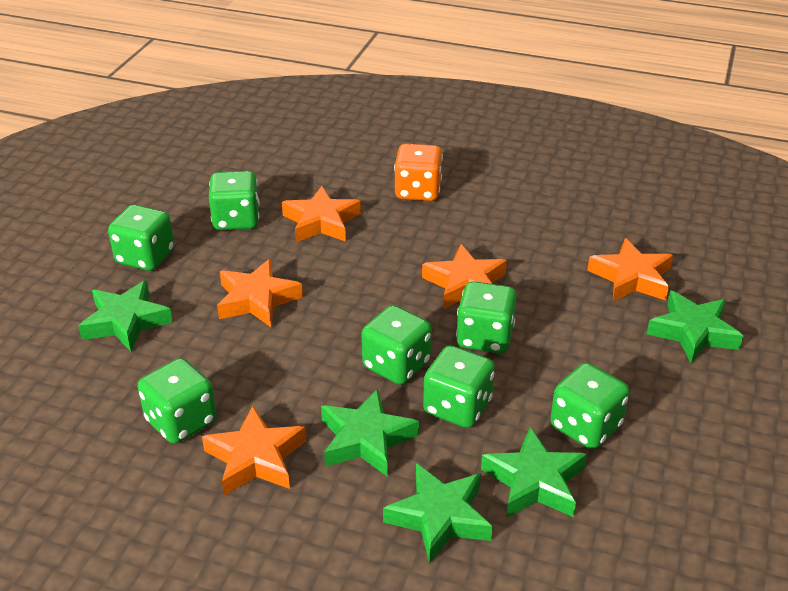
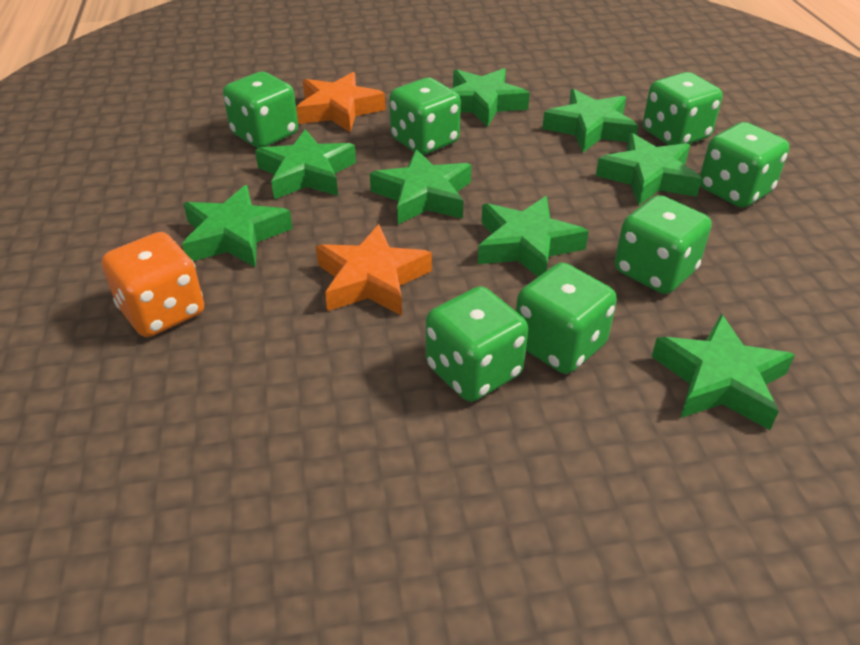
green star: [78,280,173,352] [321,389,419,476] [383,463,493,564] [481,427,587,517] [647,290,743,363] = 5 -> [182,185,293,268] [255,129,356,199] [370,149,472,224] [452,68,530,127] [478,196,589,277] [542,89,638,152] [596,133,702,206] [652,314,795,430] = 8
orange star: [202,406,306,495] [217,259,303,327] [282,186,361,242] [422,244,507,309] [587,238,673,301] = 5 -> [296,72,386,133] [316,224,432,315] = 2

